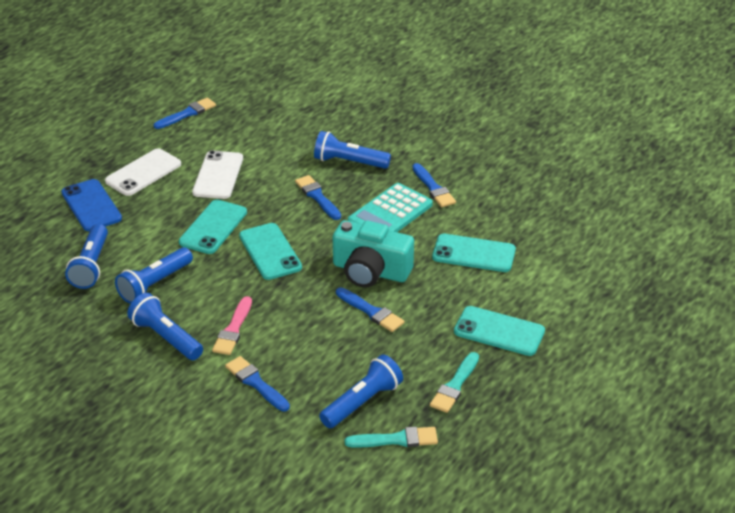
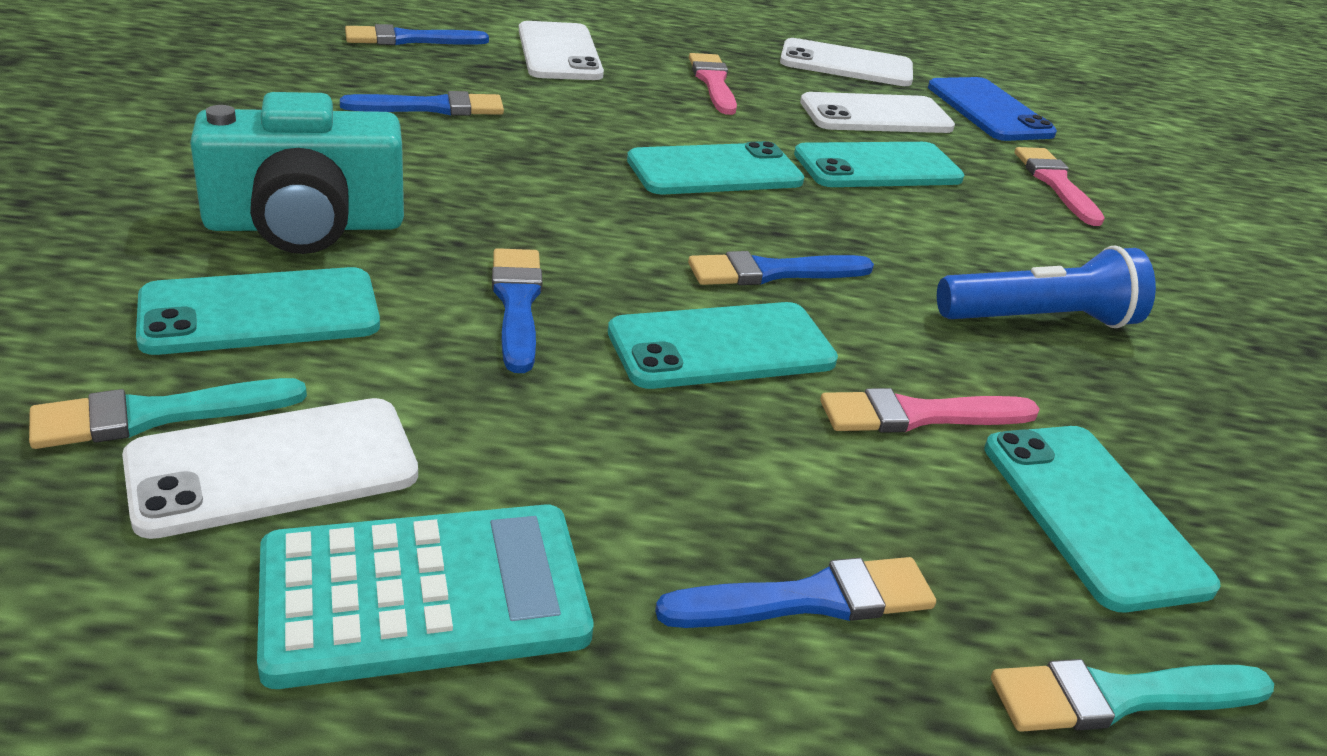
blue flashlight: [65,224,108,289] [115,247,193,304] [127,293,203,360] [314,131,391,169] [319,354,403,428] = 5 -> [937,246,1156,328] = 1
pink brush: [212,296,252,355] = 1 -> [689,53,737,115] [820,388,1040,433] [1015,147,1105,226] = 3
turquoise phone: [179,199,247,254] [239,223,302,280] [432,234,516,272] [454,306,545,356] = 4 -> [136,267,380,355] [608,302,838,389] [627,141,804,195] [794,142,965,187] [984,426,1221,612] = 5
white phone: [105,148,181,196] [192,150,243,199] = 2 -> [122,398,418,539] [519,21,604,80] [780,38,913,86] [800,92,955,133] = 4

